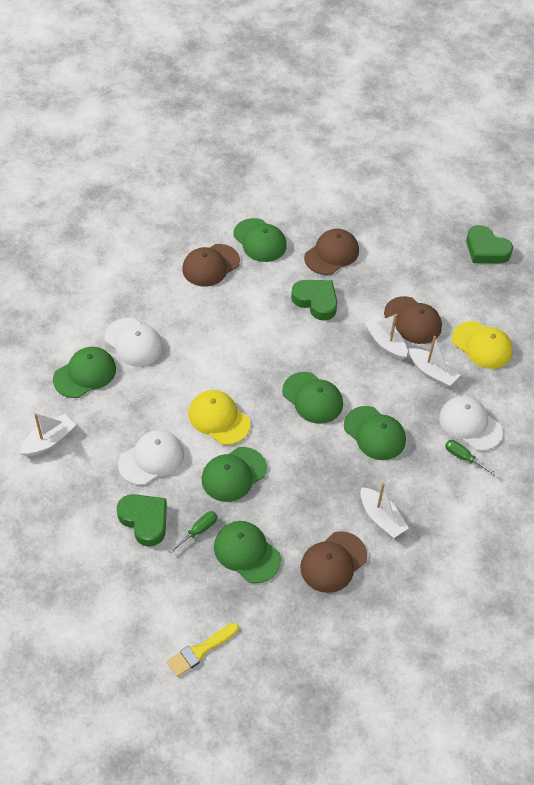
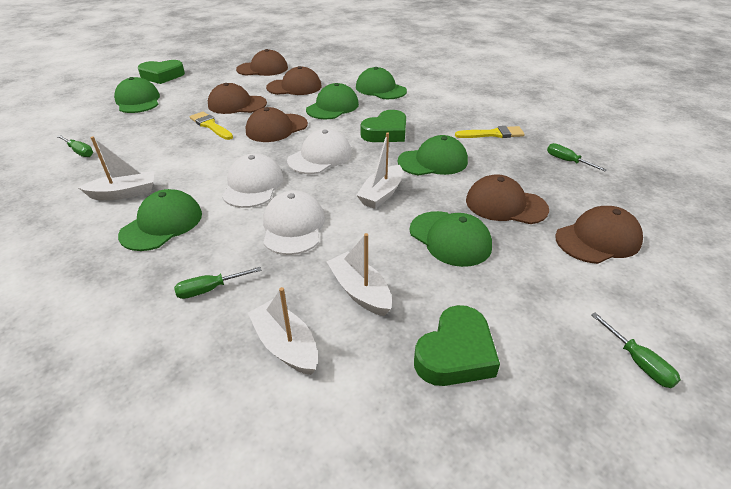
brown cap: [182,244,240,286] [300,531,367,593] [304,229,359,275] [384,296,442,344] = 4 -> [208,83,267,114] [236,49,288,76] [246,107,308,142] [266,66,322,95] [466,174,549,224] [555,206,643,264] = 6
green screwdriver: [169,511,217,553] [445,440,497,476] = 2 -> [56,135,93,157] [174,267,261,299] [547,143,607,171] [591,313,681,388] = 4
yellow brush: [167,623,239,677] = 1 -> [190,112,233,140] [455,126,525,138] = 2
yellow cap: [188,390,251,445] [452,321,513,369] = 2 -> none = 0

